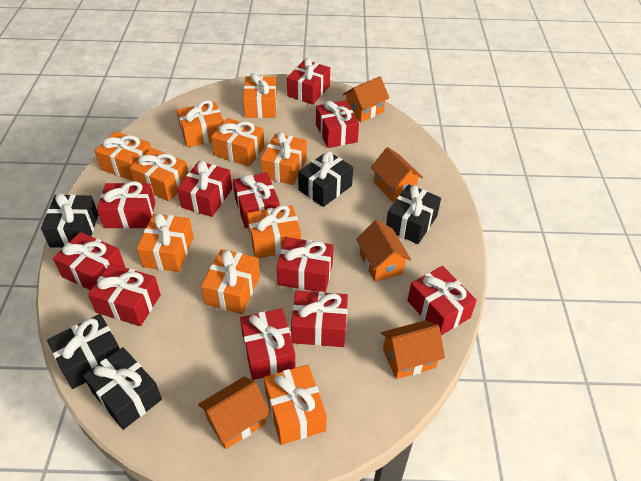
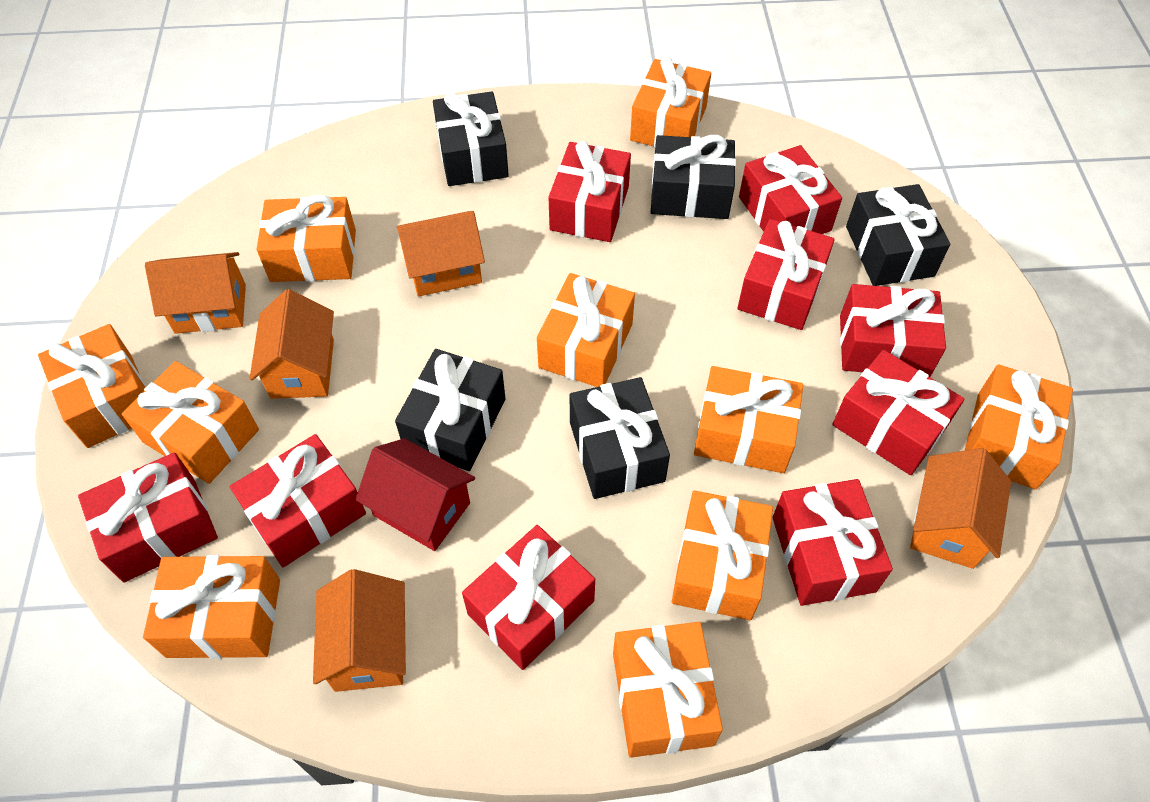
red gift: [53,232,125,290] [88,264,161,326] [97,181,155,229] [177,161,232,217] [233,172,280,229] [240,308,296,380] [276,237,334,293] [287,58,330,105] [291,291,348,347] [316,100,359,148] [407,266,477,335] = 11 -> [78,452,218,582] [230,434,366,567] [462,525,595,670] [548,141,631,242] [737,219,835,330] [739,145,842,234] [772,479,893,606] [833,350,964,475] [840,284,946,377] = 9
red house: none = 0 -> [355,438,475,551] = 1

